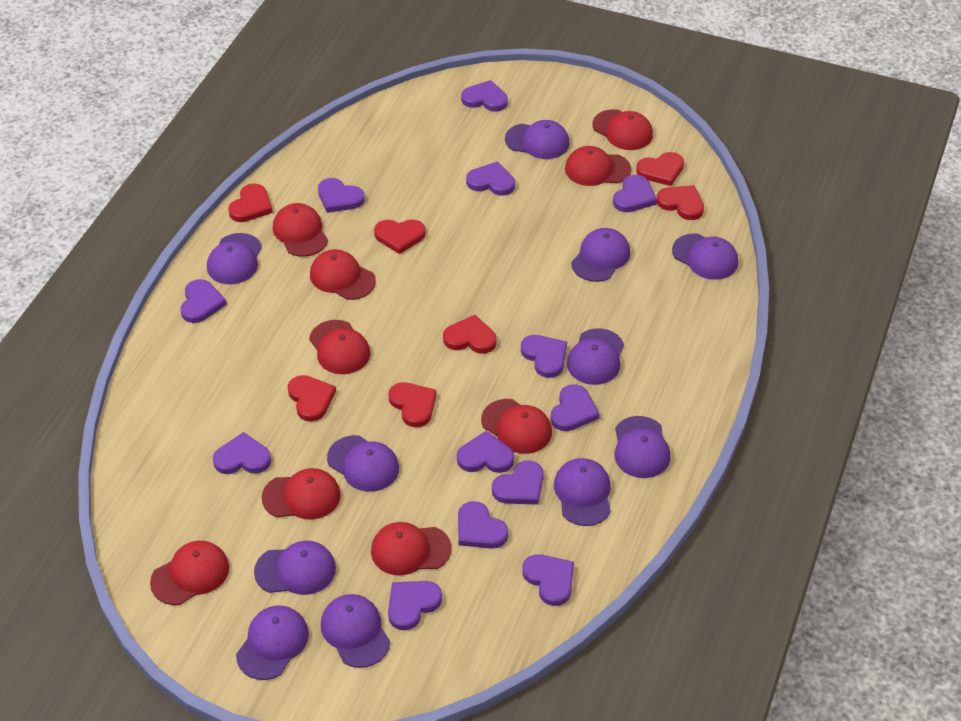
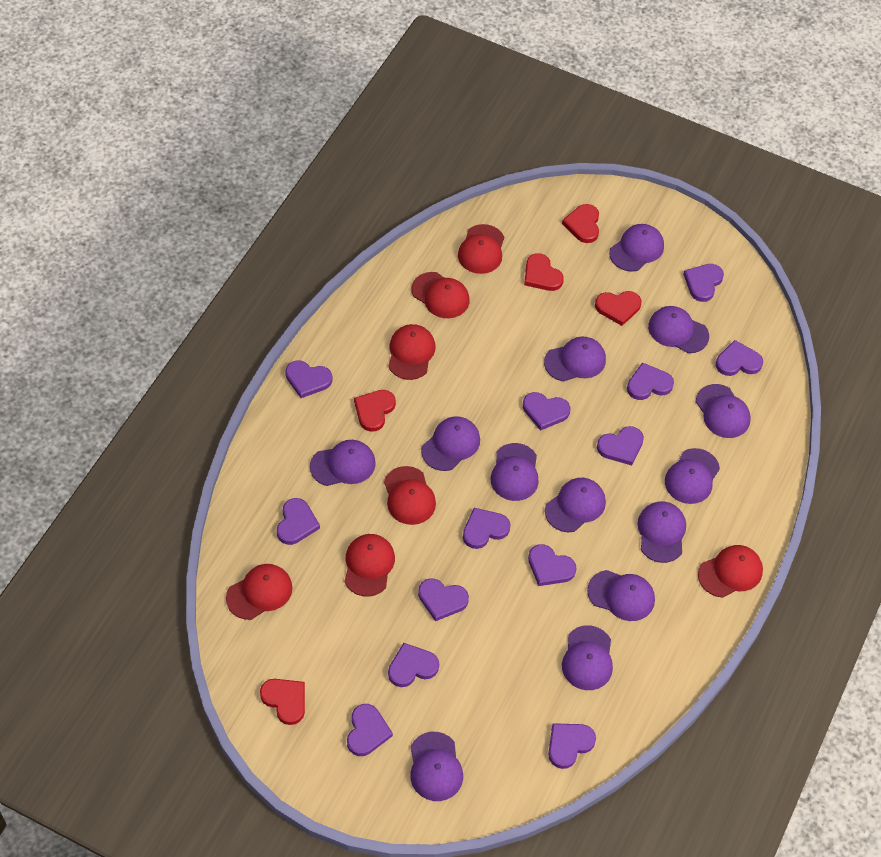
purple cap: [207,233,262,284] [236,605,309,680] [254,541,336,595] [321,594,390,668] [327,435,399,492] [505,120,570,159] [554,458,611,526] [567,328,624,385] [571,228,630,282] [614,416,670,478] [672,233,738,280] = 11 -> [310,440,376,486] [410,732,463,801] [421,416,480,471] [491,443,539,501] [544,337,606,381] [545,478,606,532] [562,625,613,690] [587,570,655,621] [609,224,664,272] [637,501,686,563] [648,306,709,353] [665,448,720,504] [696,384,751,438] = 13
red cap: [150,541,229,605] [261,468,341,520] [273,203,328,257] [309,320,370,374] [310,249,376,300] [371,522,452,575] [481,399,552,454] [565,146,631,186] [592,109,653,150] = 9 -> [226,564,293,620] [344,534,395,597] [384,466,436,525] [388,324,435,380] [412,272,469,318] [458,224,504,274] [698,545,763,598] = 7
red heart: [228,183,273,222] [287,375,336,421] [374,219,426,254] [388,382,437,427] [443,315,497,354] [636,152,684,186] [657,185,704,220] = 7 -> [260,679,305,725] [354,390,396,432] [524,253,564,291] [562,204,599,243] [595,291,641,326] = 5

